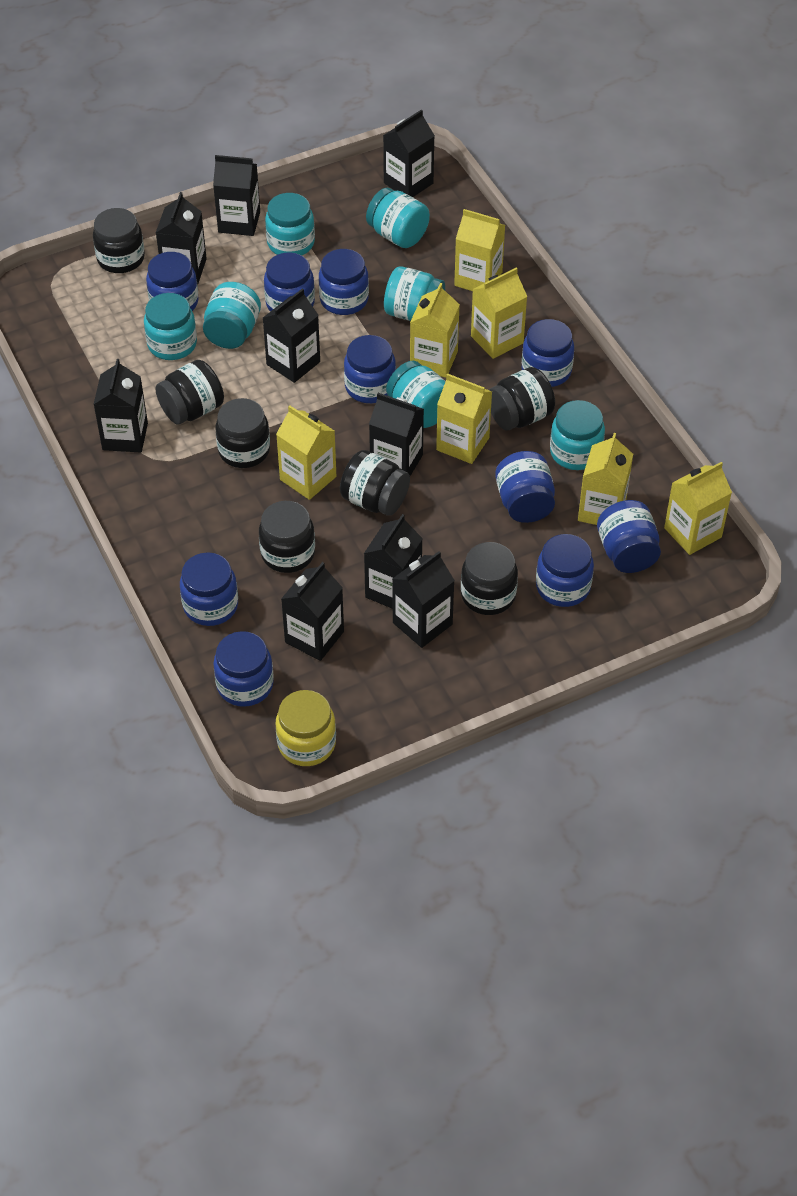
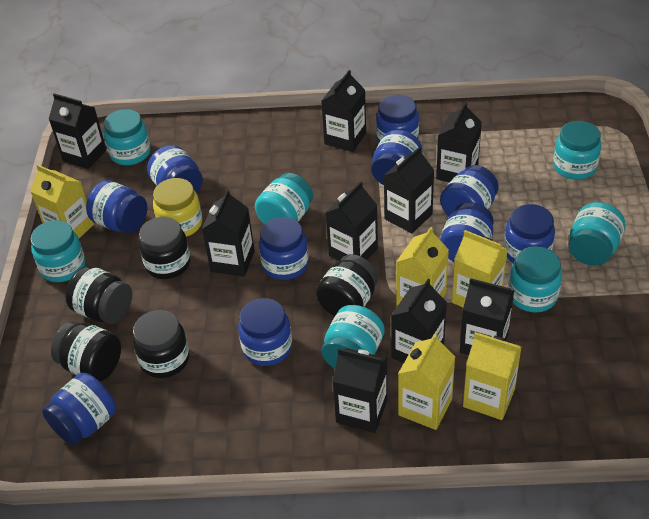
black jar: [93,208,145,273] [155,360,224,425] [216,398,270,468] [259,501,315,573] [340,450,410,516] [461,542,518,615] [489,367,555,430] = 7 -> [51,321,121,382] [65,266,132,324] [133,310,189,378] [139,217,191,279] [316,254,378,317] = 5
yellow carton: [276,405,336,500] [410,283,460,378] [436,373,492,464] [454,209,505,291] [471,268,527,359] [578,433,633,525] [664,462,732,555] = 7 -> [30,165,94,238] [396,227,449,306] [398,333,455,430] [452,230,508,307] [463,332,522,420] = 5

